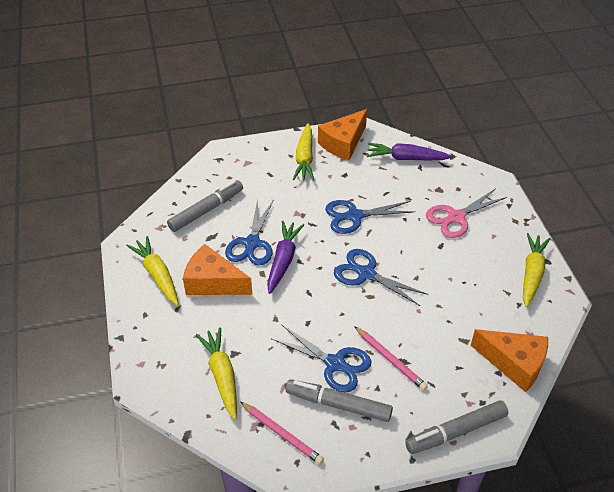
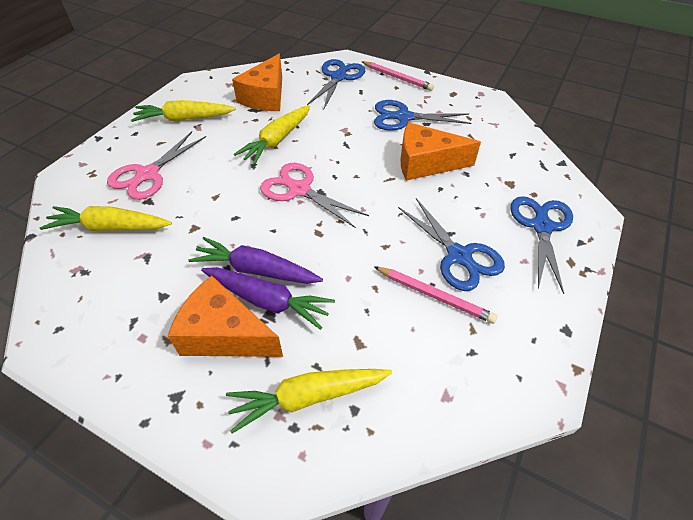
grey marker: [167,180,243,232] [286,379,393,422] [405,401,509,454] = 3 -> none = 0
pink scissors: [426,188,507,238] = 1 -> [107,131,206,200] [260,163,369,228] = 2

